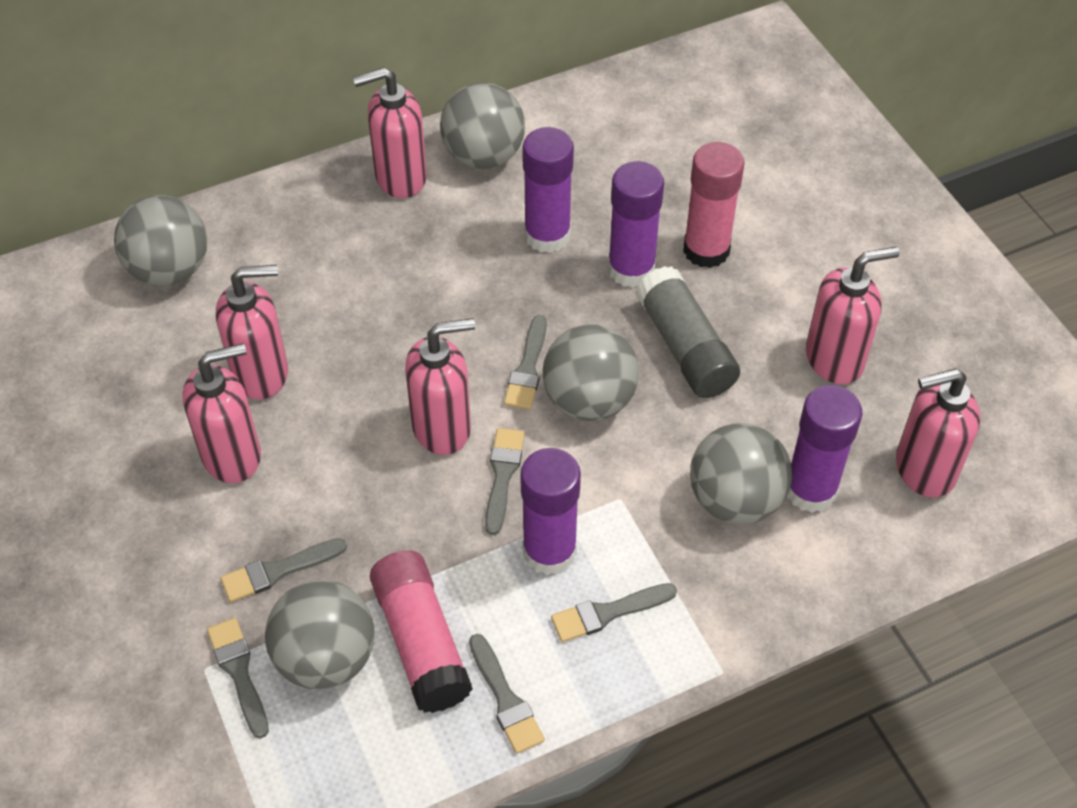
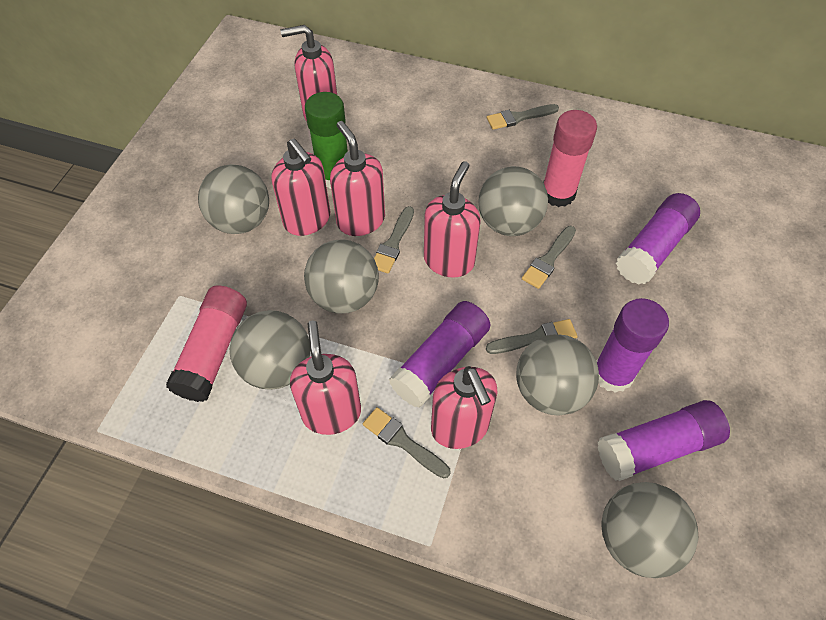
green glue stick: none = 0 -> [305,92,348,189] = 1
grey ball: [114,195,207,286] [265,580,374,690] [440,83,525,169] [542,324,639,421] [690,423,792,524] = 5 -> [198,164,269,234] [230,310,310,390] [304,239,379,314] [478,166,548,236] [516,334,599,416] [601,482,698,578] = 6
grey brush: [207,618,269,739] [221,538,347,602] [469,634,545,754] [485,428,525,535] [504,315,547,409] [551,583,677,642] = 6 -> [363,407,450,478] [374,206,414,274] [486,319,578,354] [487,104,559,130] [522,226,576,289] = 5
grey glue stick: [635,266,740,398] = 1 -> none = 0

